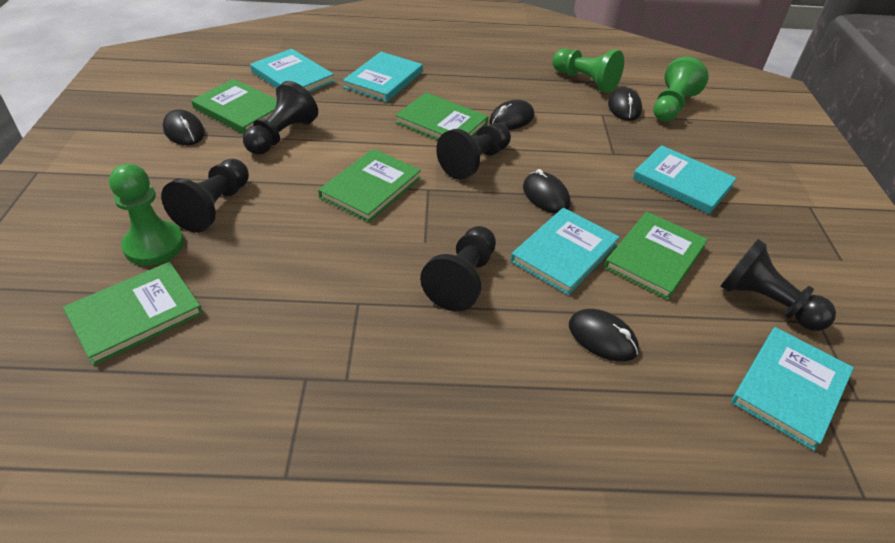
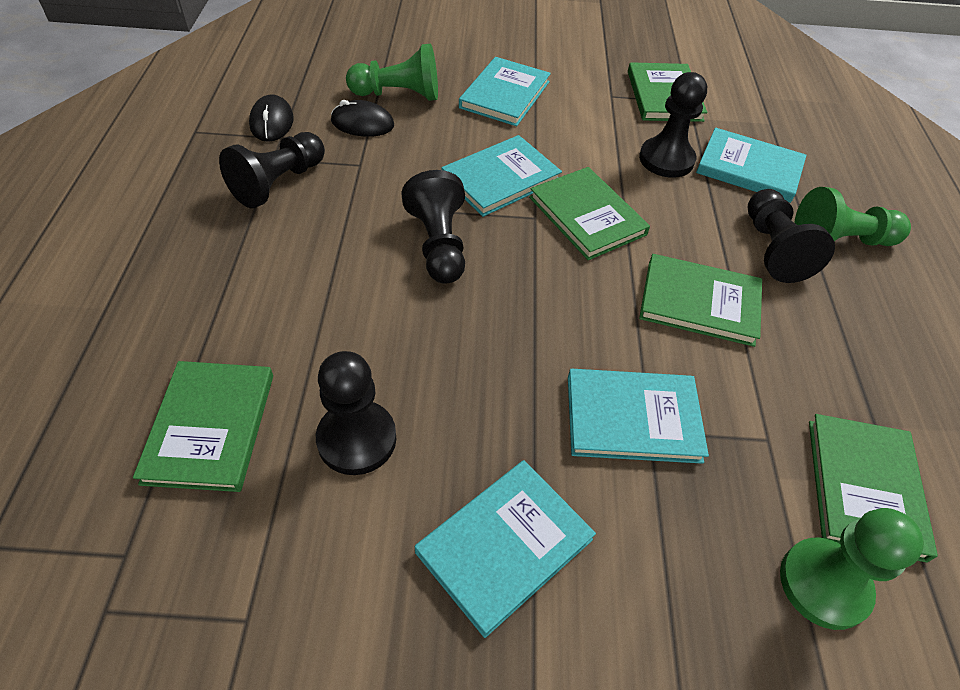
black mouse: [163,109,205,145] [489,100,534,130] [523,169,570,214] [569,309,639,362] [608,87,642,121] = 5 -> [249,94,294,142] [331,100,394,137] = 2

